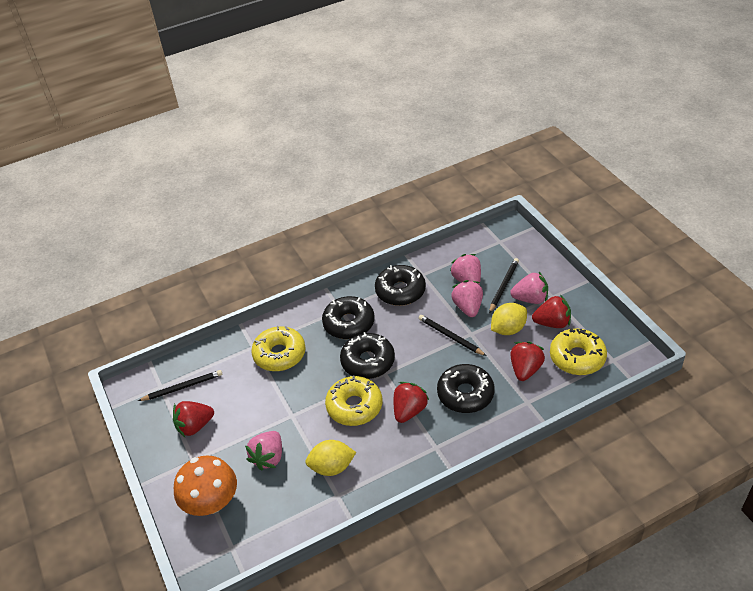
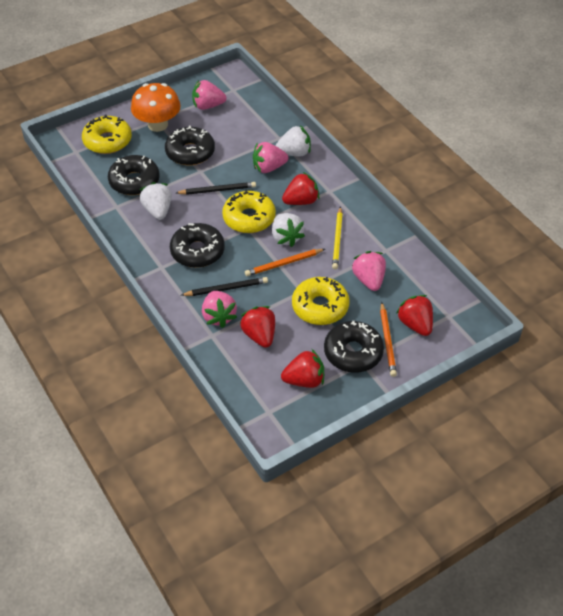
black pencil: [138,370,223,401] [419,315,487,356] [489,258,519,313] = 3 -> [176,182,256,195] [181,277,268,296] = 2
orange pencil: none = 0 -> [245,249,325,276] [380,302,397,377] = 2
white strawberry: none = 0 -> [140,182,172,220] [272,213,305,247] [275,125,311,156] = 3
yellow lemon: [305,440,356,476] [491,303,527,335] = 2 -> none = 0
yellow pencil: none = 0 -> [332,206,343,270] = 1

